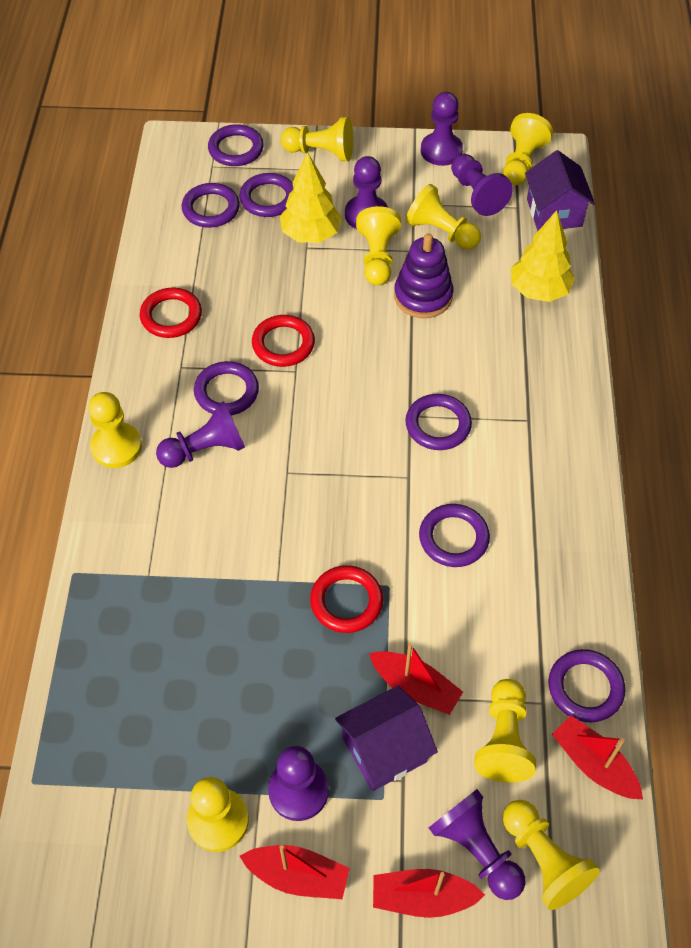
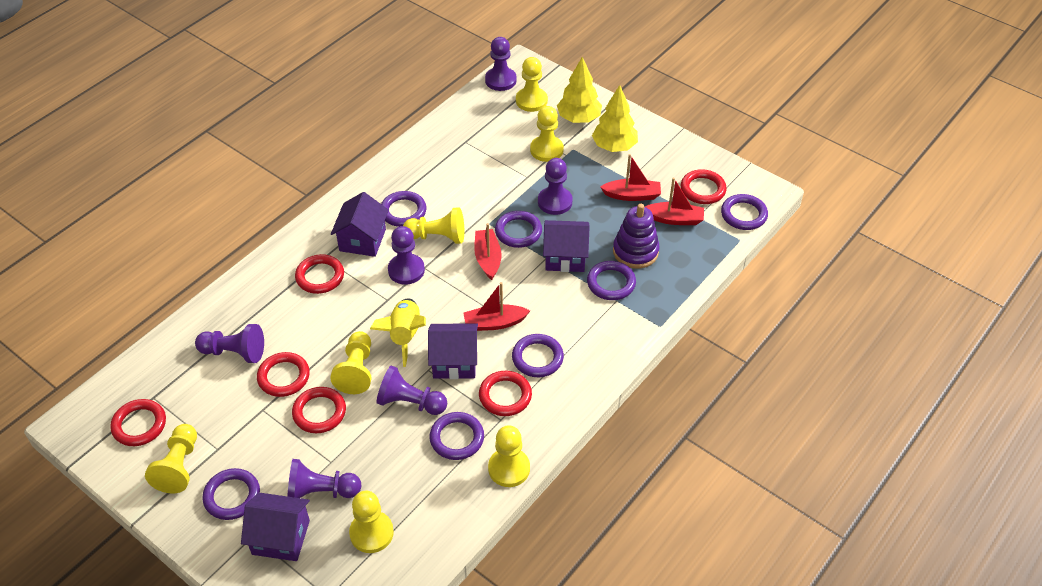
purple house: [335,686,438,791] [525,150,595,231] = 2 -> [241,493,310,561] [331,192,389,257] [428,323,478,379] [543,220,590,272] = 4
red ring: [140,288,202,338] [252,315,315,367] [310,566,383,633] = 3 -> [110,399,166,446] [257,352,310,397] [292,387,346,433] [295,254,344,294] [479,371,532,416] [681,169,727,204] = 6
yellow pawn: [89,392,142,468] [187,777,249,852] [281,117,353,161] [356,206,401,285] [406,184,481,250] [474,679,536,783] [503,113,553,186] [503,800,600,910] = 8 -> [145,424,197,494] [330,331,372,394] [349,491,394,553] [403,207,464,244] [488,425,530,487] [516,57,548,112] [530,106,564,162] = 7
yellow rocket: none = 0 -> [370,298,426,367] = 1

